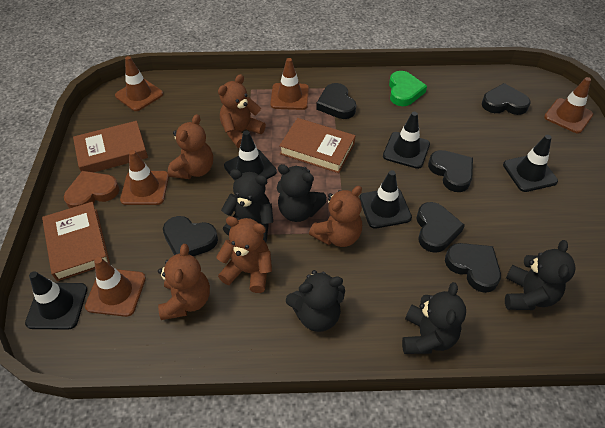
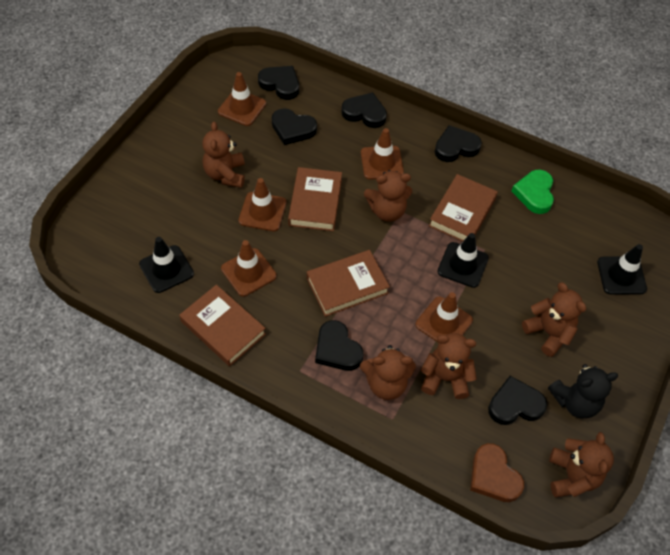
black teddy bear: [221,169,273,242] [277,164,327,222] [286,270,345,332] [402,282,466,354] [505,240,576,310] = 5 -> [548,364,618,418] = 1
black traffic cone: [25,271,87,330] [224,130,277,181] [359,170,412,229] [383,112,430,169] [503,135,558,192] = 5 -> [139,237,194,293] [437,233,489,288] [597,244,647,294] = 3
brown book: [42,202,110,281] [73,121,148,172] [279,118,355,173] = 3 -> [179,285,266,366] [288,167,342,231] [307,250,390,317] [429,174,498,242] = 4
brown teddy bear: [158,244,210,320] [168,114,213,179] [216,216,272,293] [218,74,266,148] [309,186,362,247] = 5 -> [202,121,245,188] [360,345,416,400] [364,170,412,222] [421,333,477,399] [522,282,586,357] [549,432,614,497] = 6

